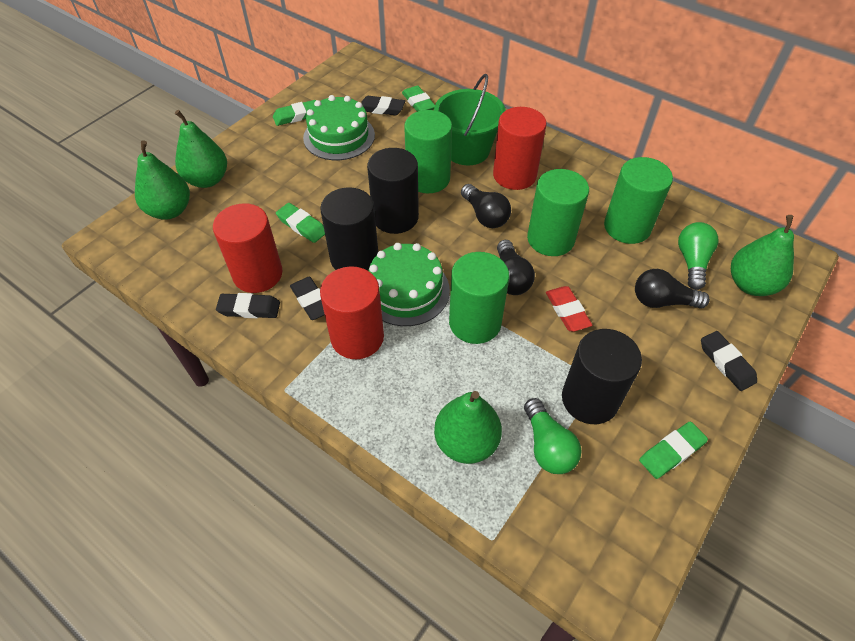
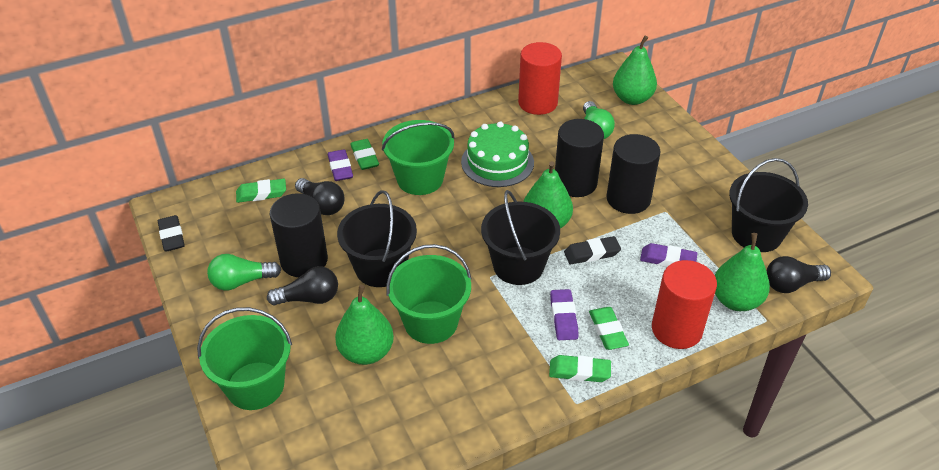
black bucket: none = 0 -> [337,190,417,287] [481,190,560,285] [729,158,808,252] = 3
black eraser: [216,293,280,318] [290,277,325,320] [361,96,405,115] [701,331,757,391] = 4 -> [158,215,185,252] [564,236,621,264] = 2
green bucket: [434,74,506,165] = 1 -> [197,307,292,410] [382,120,455,195] [386,244,471,344] = 3
green cake: [303,95,375,160] [369,243,450,326] = 2 -> [461,121,534,187] = 1
green cylinder: [404,110,452,193] [449,252,509,344] [527,169,589,256] [604,157,673,244] = 4 -> none = 0
purple eraser: none = 0 -> [328,149,353,181] [550,289,578,340] [640,243,698,267] = 3
red cylinder: [213,203,282,293] [320,267,384,359] [493,107,547,190] = 3 -> [518,42,562,115] [652,260,717,349] = 2
red eraser: [546,286,592,332] = 1 -> none = 0

